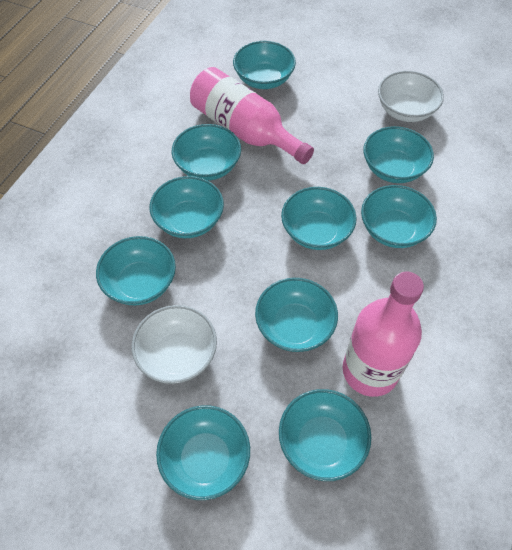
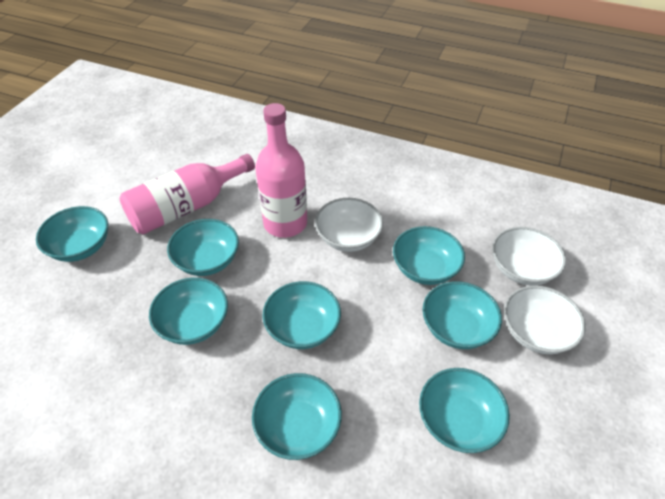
turquoise bowl: [96,236,176,305] [150,176,224,238] [156,405,250,500] [172,124,241,181] [233,41,296,89] [255,278,338,352] [279,389,371,481] [281,187,357,250] [361,185,437,248] [363,126,434,183] = 10 -> [36,206,108,262] [149,277,228,345] [167,219,239,276] [252,373,342,460] [262,281,341,349] [393,226,465,285] [419,368,510,453] [422,281,502,349] = 8
white bowl: [132,305,217,384] [378,71,444,122] = 2 -> [315,198,383,252] [492,227,566,286] [504,286,586,354] = 3

